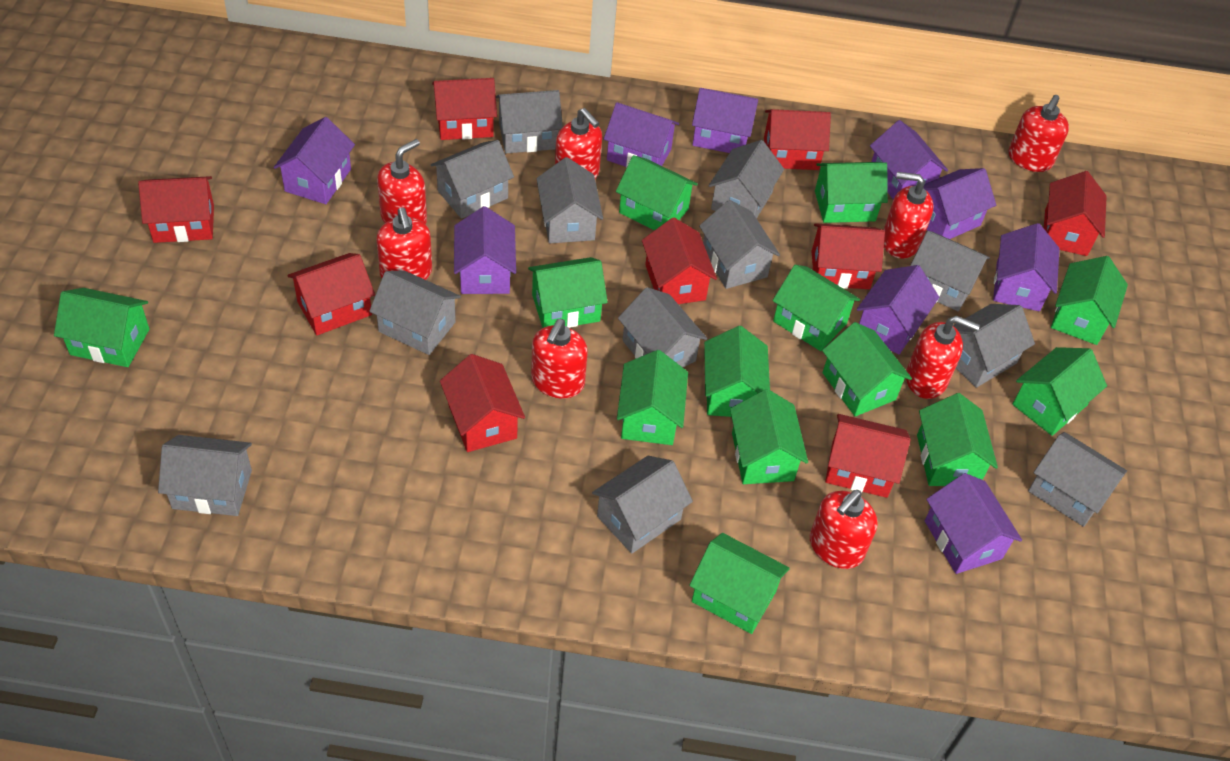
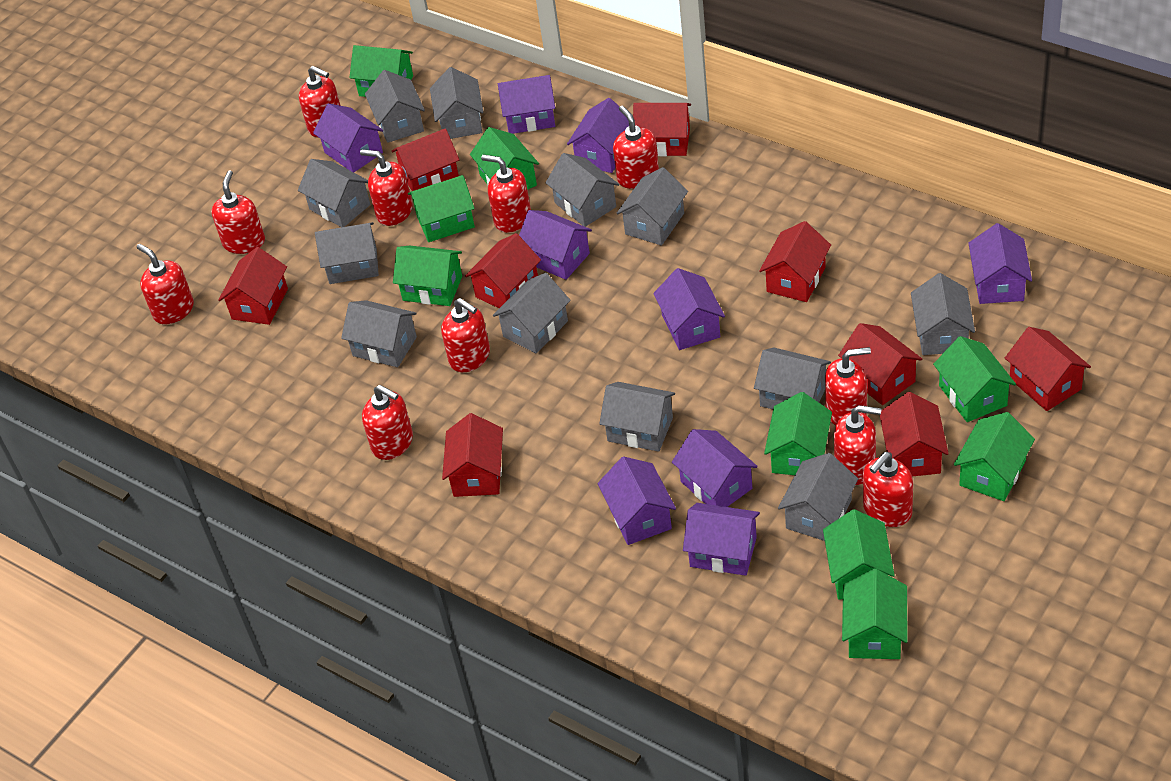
green house: [54,288,149,367] [528,257,608,328] [616,155,698,230] [617,350,688,445] [689,533,790,634] [704,326,770,417] [730,389,808,484] [773,265,860,351] [815,162,888,223] [822,322,912,416] [917,393,998,486] [1012,347,1107,436] [1051,256,1128,345] = 13 -> [349,45,413,97] [393,245,462,306] [408,175,475,242] [470,127,539,190] [764,392,832,475] [823,509,895,600] [842,569,908,659] [933,336,1016,422] [954,412,1035,501] = 9
red soap dispenser: [376,207,432,280] [377,139,427,224] [531,319,588,399] [555,108,602,179] [810,490,878,569] [884,172,934,259] [906,316,980,399] [1009,95,1069,172] = 8 -> [137,244,194,324] [211,170,265,254] [299,66,340,137] [360,149,412,226] [362,385,413,460] [441,298,490,372] [481,155,531,233] [613,106,659,189] [825,347,871,426] [834,405,881,485] [863,452,913,527] = 11

